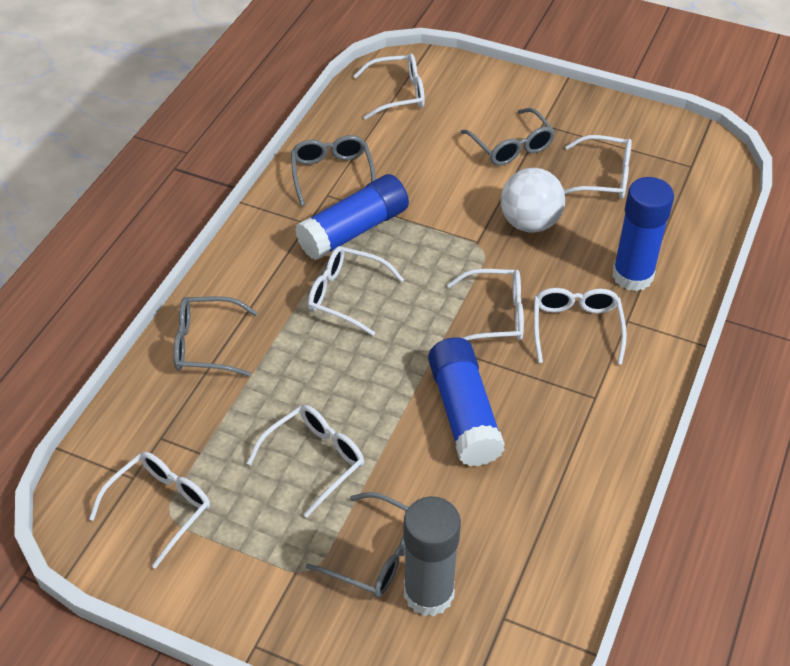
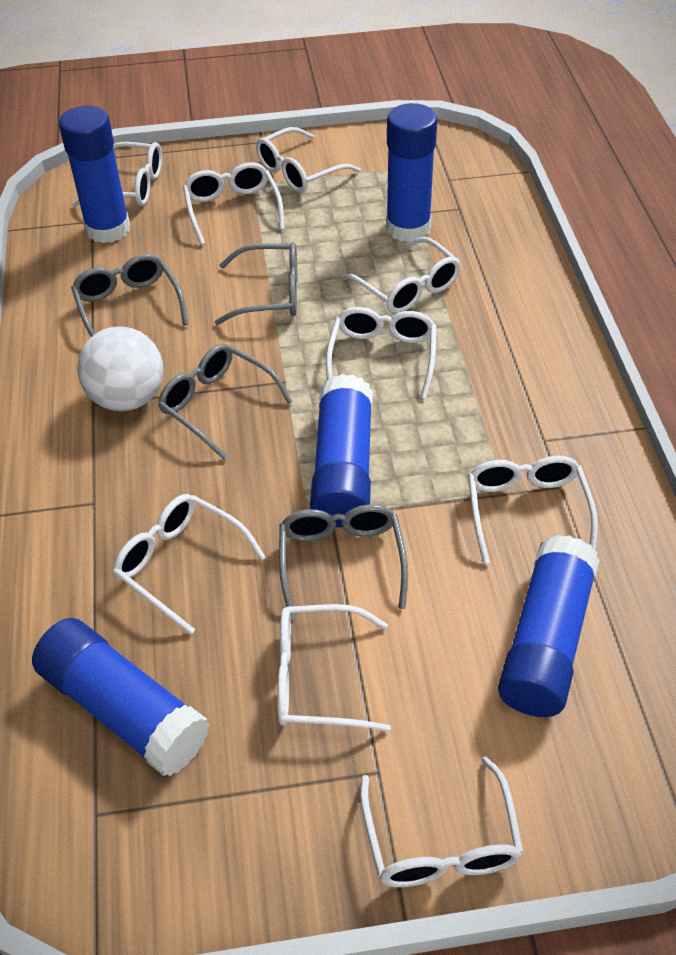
blue glue stick: [295,174,409,260] [428,337,505,466] [612,177,674,291] = 3 -> [32,618,209,777] [59,106,130,243] [310,374,373,527] [386,103,437,242] [498,535,600,717] = 5
grey glue stick: [403,496,461,616] = 1 -> none = 0
white glasses: [89,452,210,569] [247,405,364,518] [308,246,404,336] [353,53,425,120] [447,269,524,341] [534,288,627,365] [564,135,632,199] = 7 -> [72,142,162,207] [113,494,266,634] [183,162,284,245] [256,127,361,193] [277,604,391,732] [326,307,436,399] [341,237,461,314] [360,756,523,887] [468,456,598,564] = 9

